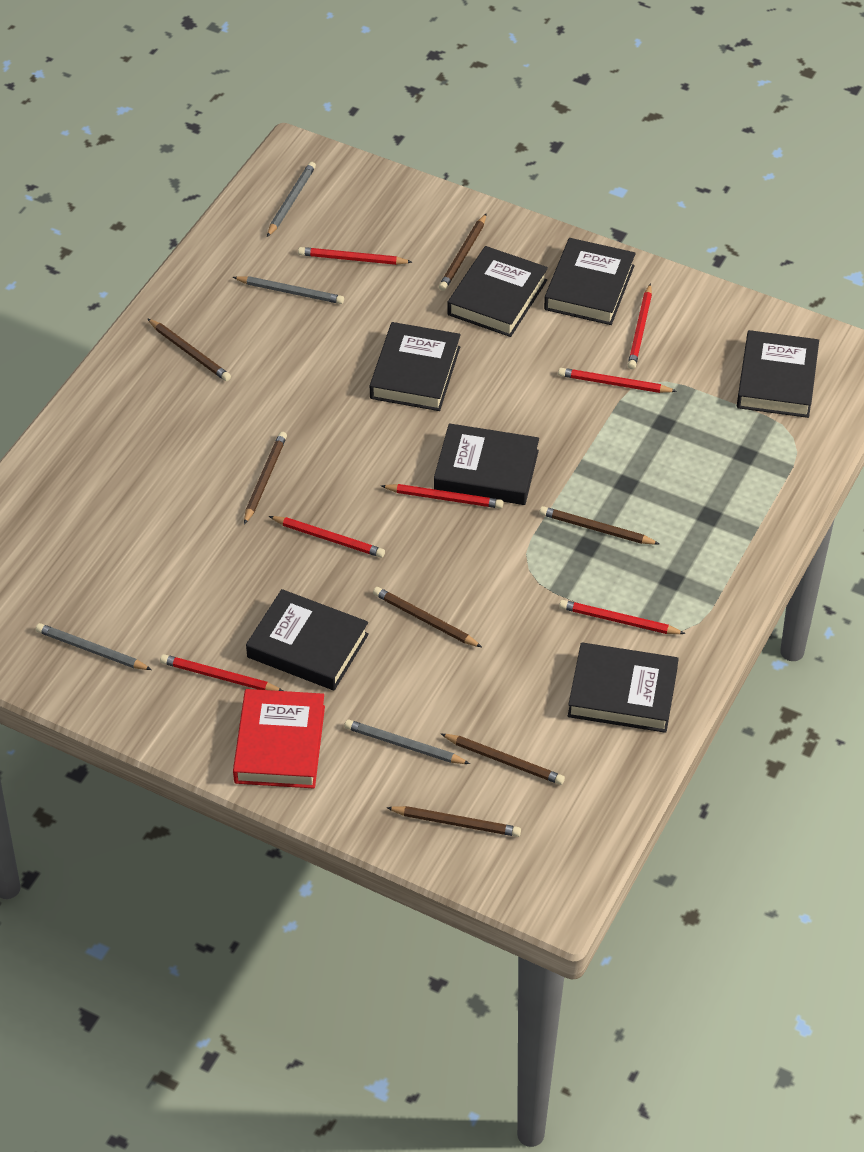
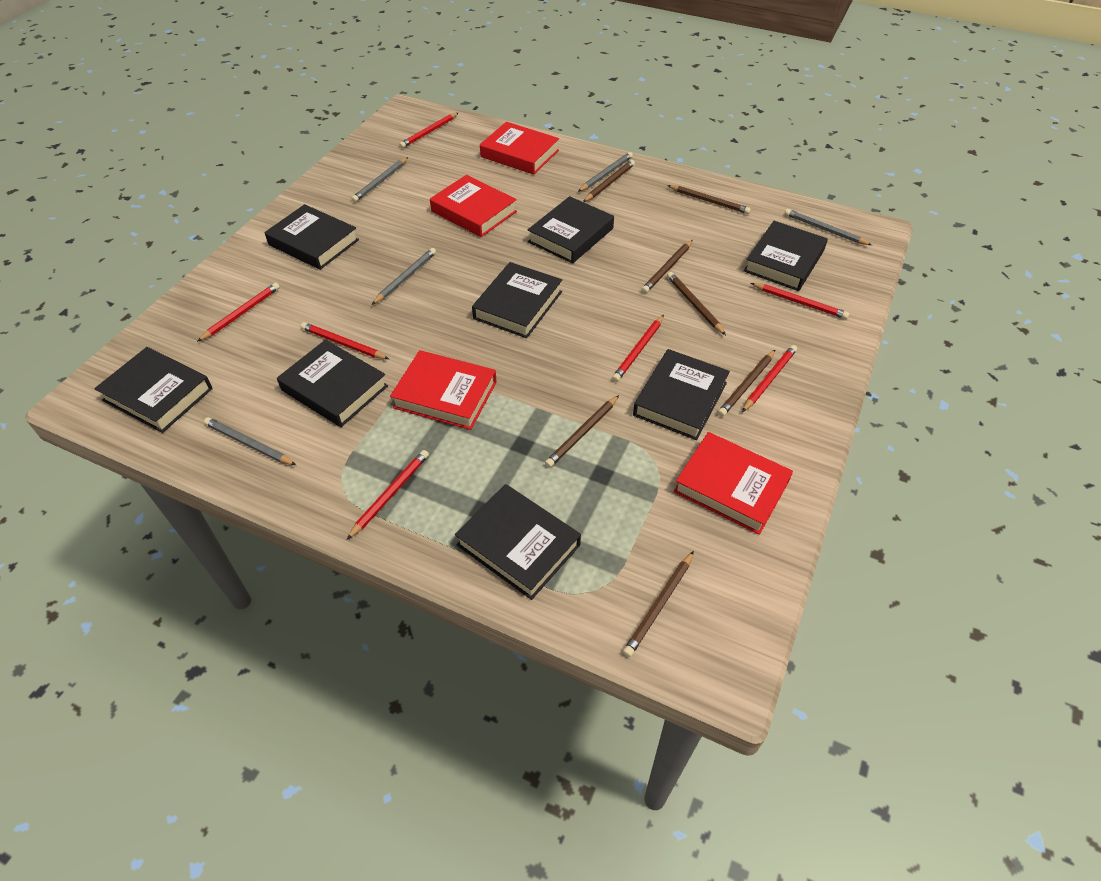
black book: [246,589,369,690] [370,322,461,411] [434,423,539,505] [447,246,548,337] [544,238,636,325] [568,643,679,733] [737,330,819,418] = 7 -> [94,347,213,433] [264,204,359,270] [277,340,388,427] [455,484,581,600] [472,262,562,338] [528,196,614,263] [633,349,730,440] [744,221,828,291] = 8
grey pencil: [36,623,152,670] [233,276,344,304] [267,162,316,237] [344,719,470,764] = 4 -> [204,417,296,465] [352,157,408,202] [372,248,436,305] [578,152,633,192] [785,209,872,245] = 5
red book: [233,689,325,788] = 1 -> [390,350,497,430] [430,175,517,237] [480,122,559,175] [674,432,793,535] = 4

